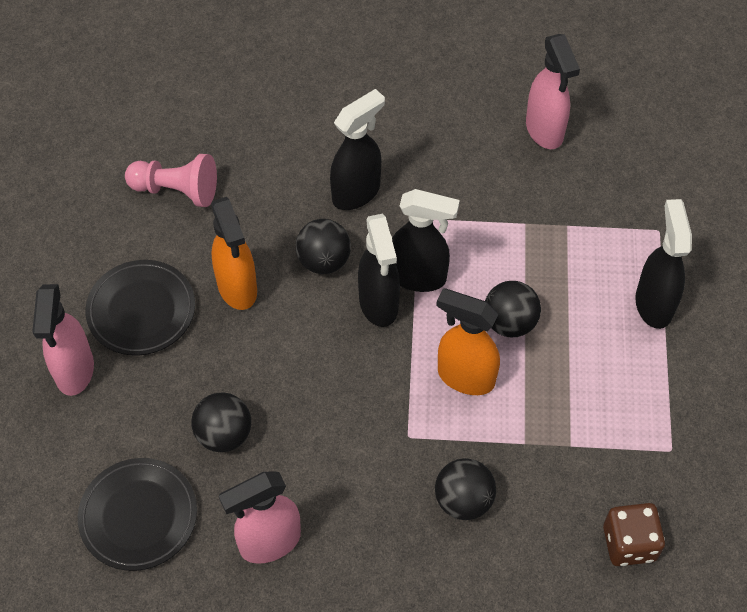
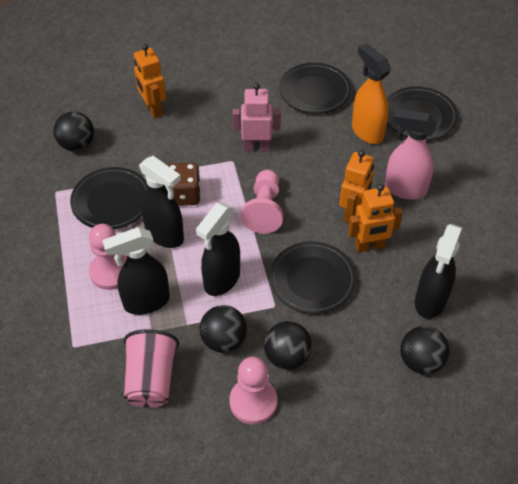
black plate: [78,458,197,571] [85,260,195,355] = 2 -> [70,167,148,229] [270,241,357,314] [279,63,352,114] [387,86,458,140] = 4
orange robot: none = 0 -> [134,44,166,118] [339,150,374,223] [348,184,403,253] = 3
orange spray bottle: [211,197,257,310] [436,288,500,395] = 2 -> [352,43,391,144] = 1
pink cup: none = 0 -> [124,329,179,408] = 1
pink pawn: [125,154,217,207] = 1 -> [89,224,127,290] [229,357,277,424] [241,170,283,234] = 3
pink robot: none = 0 -> [232,83,281,151] = 1
pink spray bottle: [32,284,94,396] [219,471,301,564] [526,34,580,149] = 3 -> [385,109,437,200] = 1

